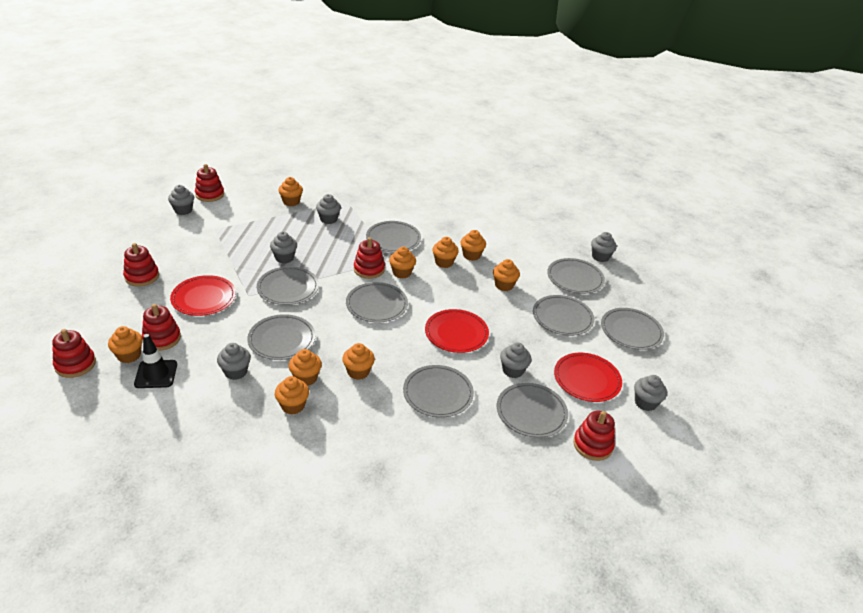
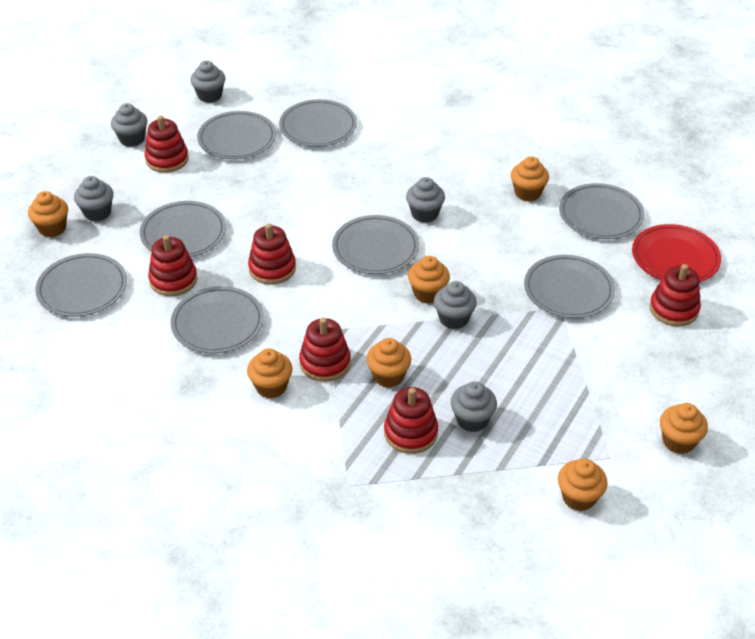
black traffic cone: [134,334,177,388] = 1 -> none = 0
grey cupcake: [168,185,194,215] [217,343,251,380] [270,232,297,263] [316,194,341,224] [500,342,531,378] [591,232,617,262] [634,375,667,411] = 7 -> [74,176,114,222] [111,103,148,147] [190,61,225,103] [406,177,445,223] [434,281,477,329] [451,381,497,432] = 6
grey plate: [247,314,315,360] [257,266,319,305] [346,282,408,322] [366,221,421,253] [403,365,474,418] [497,383,568,438] [533,295,594,336] [547,258,605,294] [601,308,664,350] = 9 -> [35,253,127,317] [140,201,226,257] [171,286,264,353] [197,111,276,159] [279,99,357,147] [332,215,419,274] [524,255,615,318] [559,183,645,239] = 8
orange cupcake: [108,326,143,363] [275,376,309,414] [278,177,303,206] [289,349,322,386] [342,343,375,380] [389,247,416,279] [432,237,459,268] [461,230,486,261] [493,259,520,291] = 9 -> [28,191,68,237] [247,349,292,398] [366,338,411,388] [408,256,450,303] [511,156,549,202] [558,459,608,511] [660,403,708,454] = 7
red plate: [170,275,236,316] [425,309,489,353] [554,353,622,402] = 3 -> [632,224,721,283] = 1

